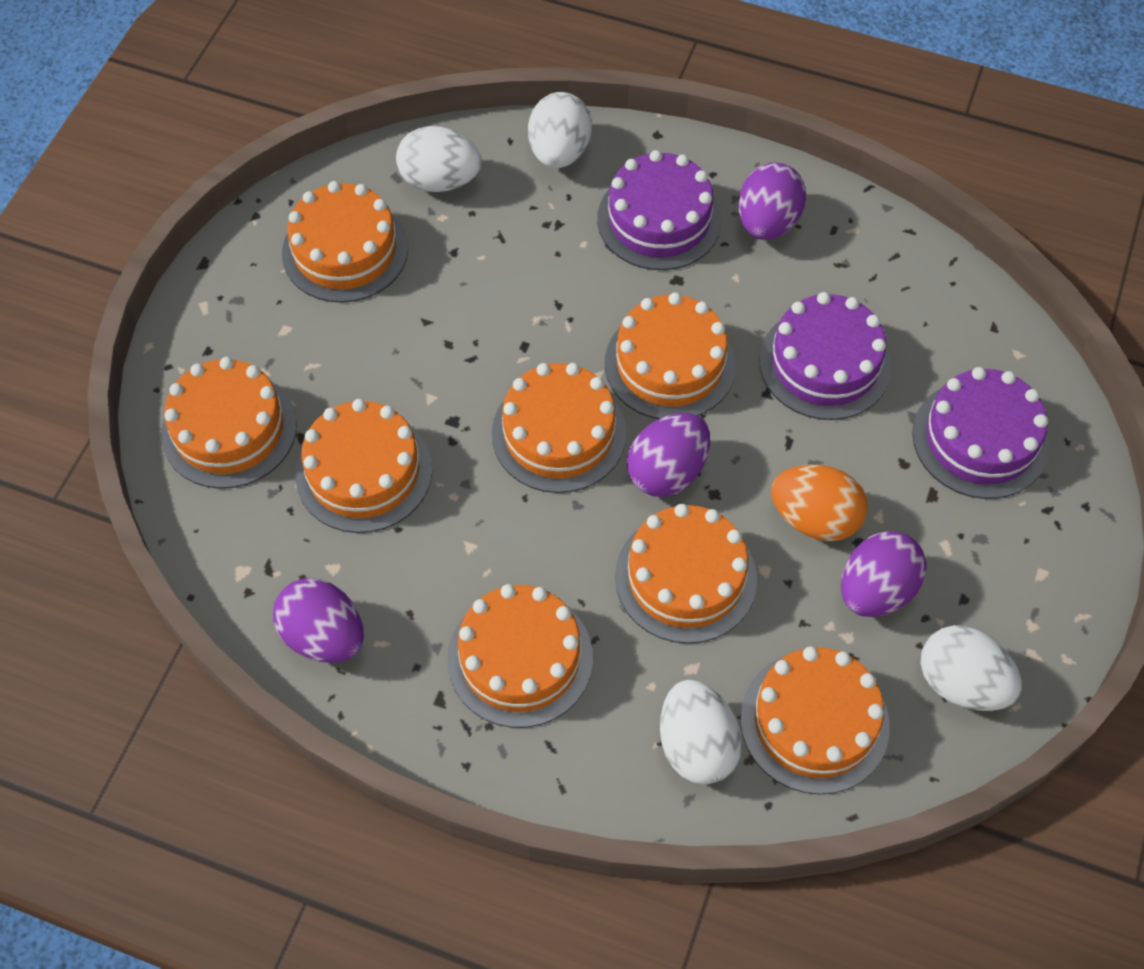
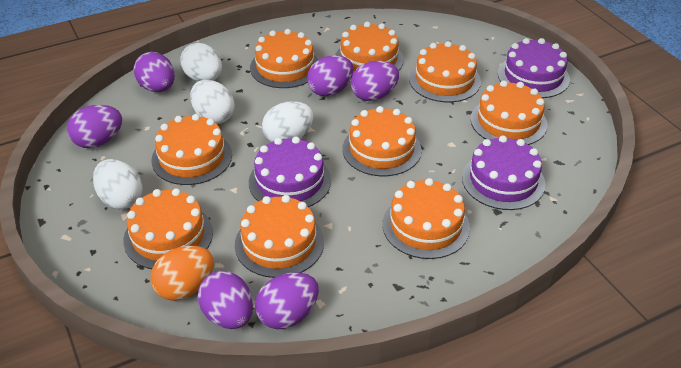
orange cake: [161,357,297,489] [282,181,408,303] [295,399,432,533] [447,584,593,728] [492,363,627,493] [605,292,736,419] [615,504,757,644] [740,646,890,795] = 8 -> [123,188,213,269] [151,114,232,185] [235,195,324,278] [250,29,318,88] [335,22,404,73] [343,106,422,176] [382,178,470,259] [409,41,481,102] [470,80,547,145] = 9
purple egg: [273,578,364,663] [627,413,710,497] [738,163,806,240] [841,531,927,617] = 4 -> [67,105,122,148] [133,52,175,92] [198,271,253,329] [255,272,319,329] [307,55,353,96] [351,61,399,101] = 6

